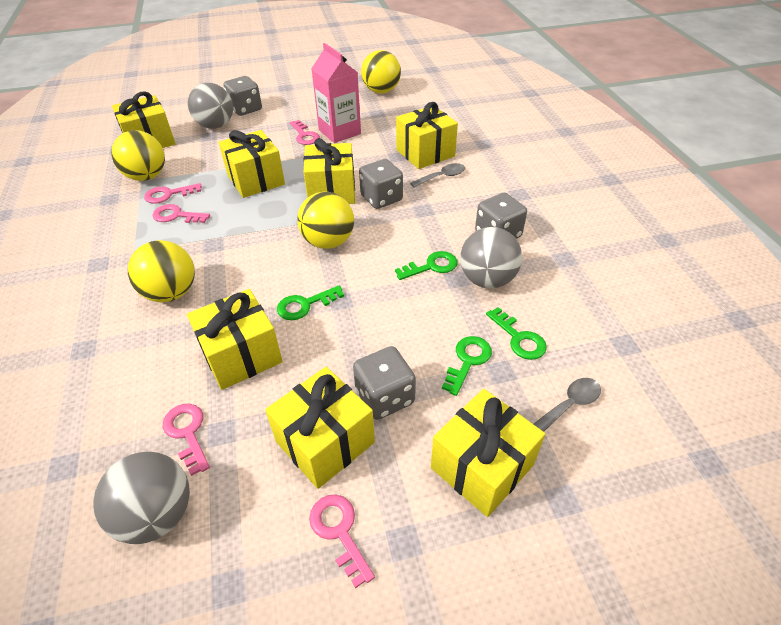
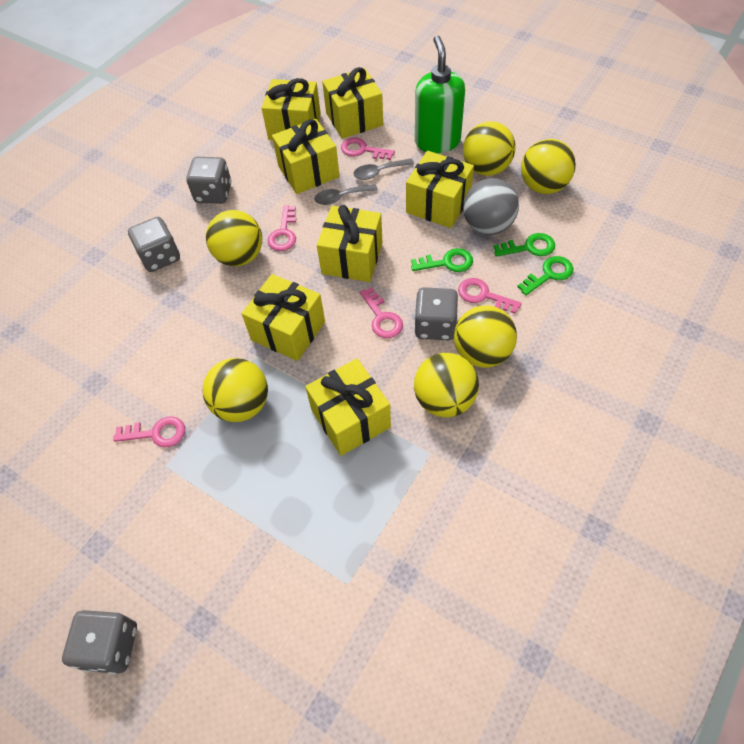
green key: [277,285,344,320] [395,251,457,280] [442,336,492,396] [486,307,547,360] = 4 -> [411,248,473,272] [494,233,555,257] [517,256,573,296] = 3
green soap dispenser: none = 0 -> [415,35,465,153] = 1
grey ball: [93,452,190,544] [188,83,233,129] [460,227,522,288] = 3 -> [463,178,519,235] = 1
pink carton: [311,43,361,143] = 1 -> none = 0
yellow ball: [111,130,165,181] [128,240,195,302] [297,191,354,249] [361,50,401,94] = 4 -> [202,358,268,422] [206,210,262,266] [414,353,479,417] [454,305,517,368] [463,121,516,176] [521,139,576,194] = 6

